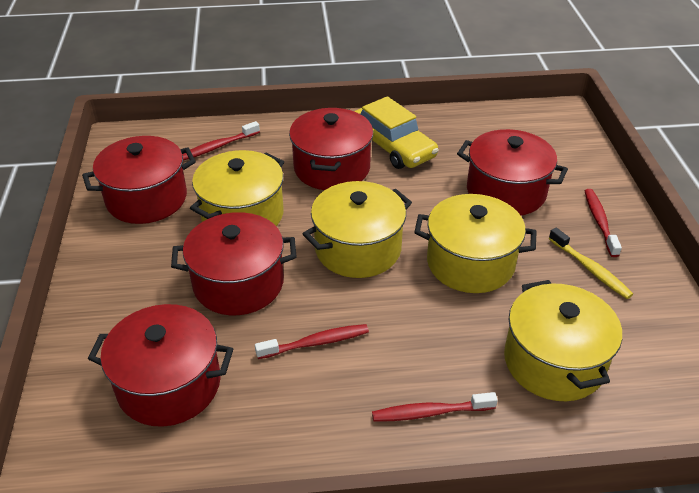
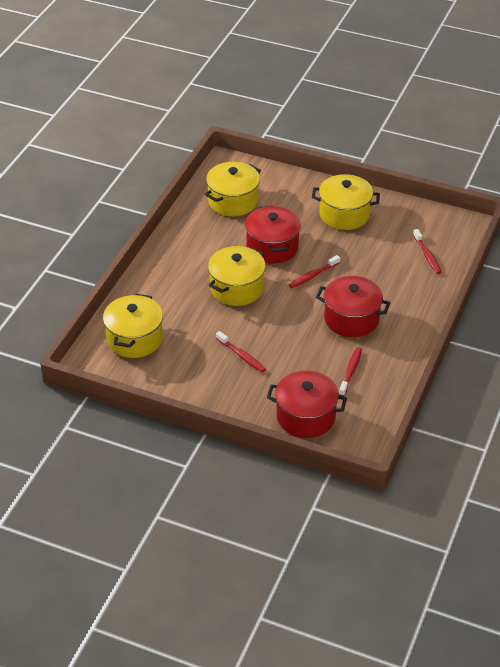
red pot: [82,136,196,224] [88,304,233,427] [171,212,297,315] [289,108,373,190] [457,129,568,216] = 5 -> [245,205,301,264] [267,370,347,438] [316,276,391,337] = 3
yellow car: [354,96,439,169] = 1 -> none = 0
yellow toothbrush: [549,228,633,299] = 1 -> none = 0

